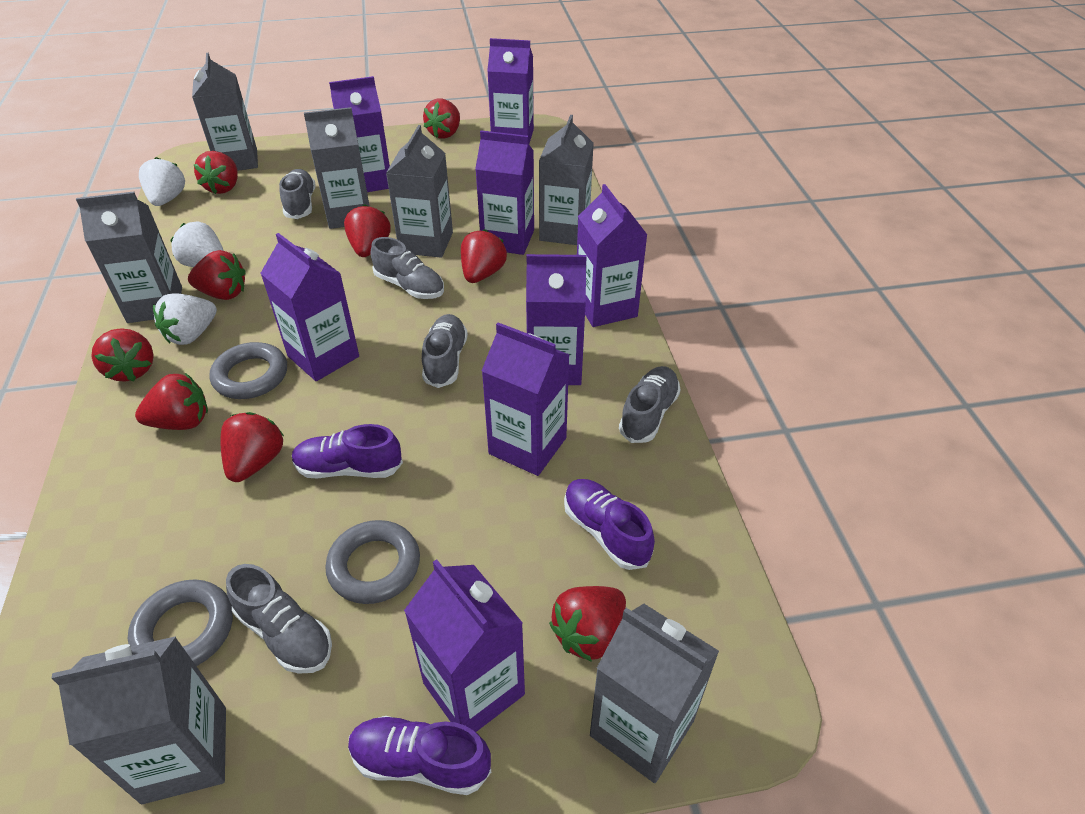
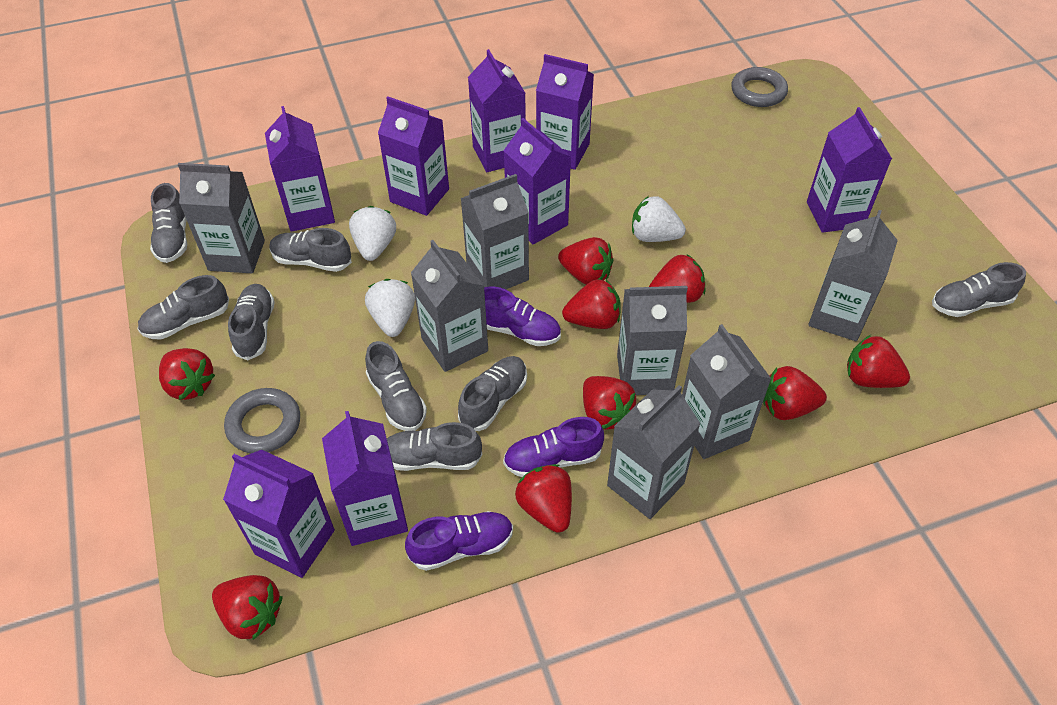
grey ring: [128,579,233,666] [209,342,287,399] [325,520,420,604] = 3 -> [224,388,300,453] [731,67,788,107] = 2
grey shoe: [226,564,332,674] [279,169,316,219] [371,237,444,299] [422,314,468,388] [619,366,681,443] = 5 -> [138,275,229,340] [150,183,187,263] [228,284,275,360] [269,228,352,272] [365,341,427,431] [387,422,482,471] [458,356,527,431] [932,262,1026,317] = 8

